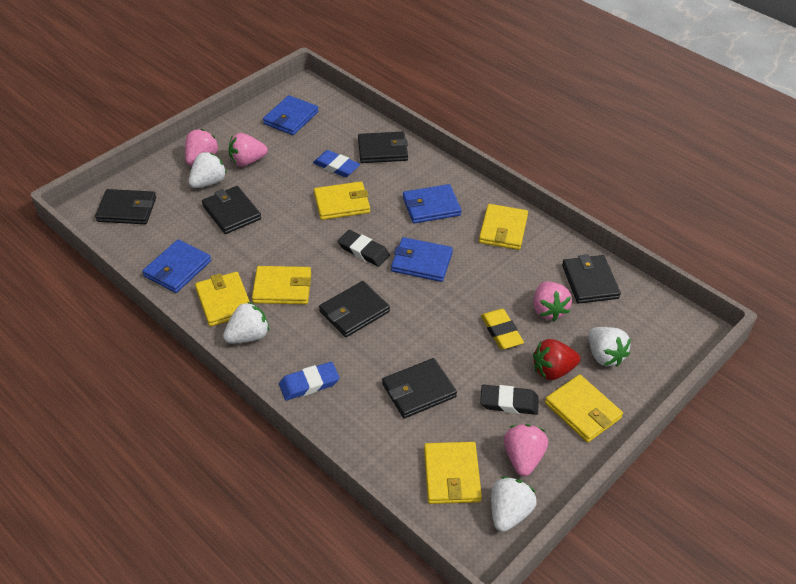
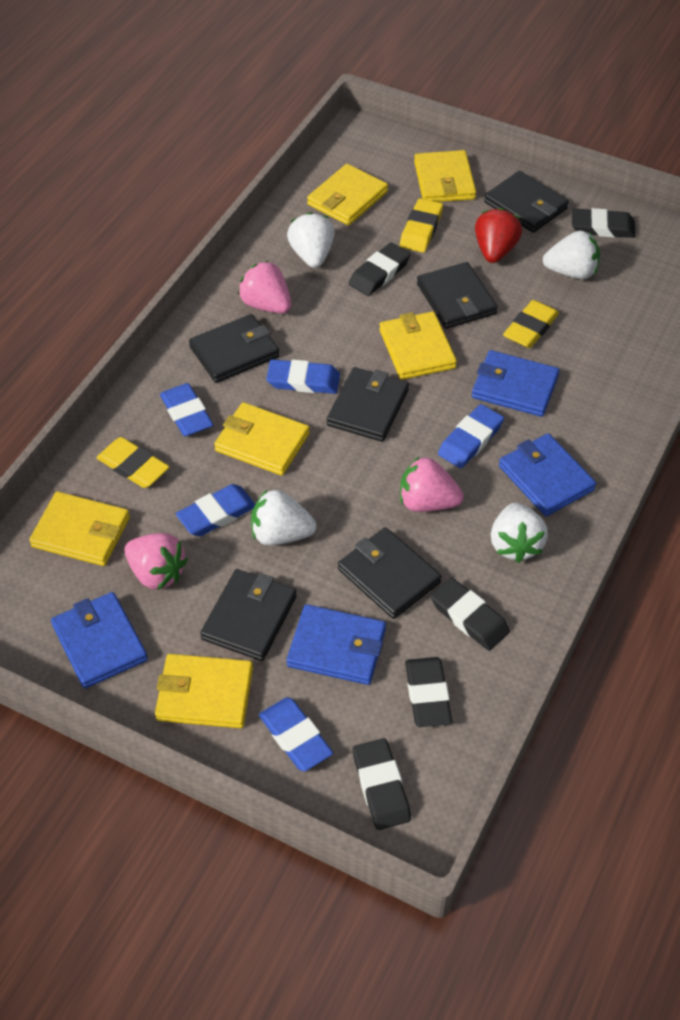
black eraser: [338,230,390,267] [480,385,539,415] = 2 -> [349,242,411,296] [352,738,411,830] [405,657,452,727] [430,577,510,651] [572,208,635,238] = 5
blue eraser: [279,362,339,400] [313,150,360,177] = 2 -> [160,383,213,436] [176,484,256,536] [259,697,333,771] [266,359,340,394] [438,404,504,468] = 5
pink strawberry: [185,129,219,166] [229,133,268,167] [504,424,548,476] [533,282,572,321] = 4 -> [124,533,188,590] [238,261,291,313] [400,457,464,512] = 3
yellow eraser: [481,309,524,349] = 1 -> [96,437,169,488] [400,198,443,252] [503,300,559,348] = 3

